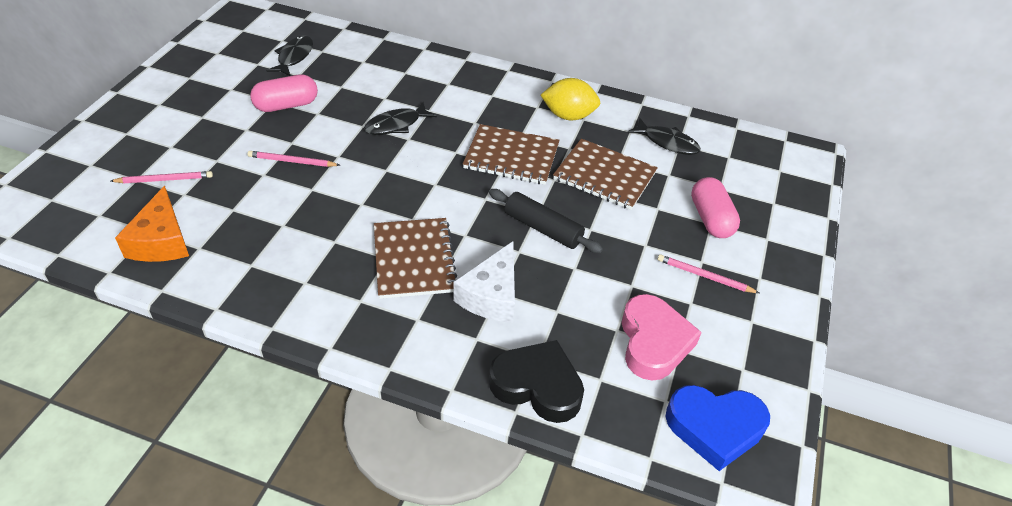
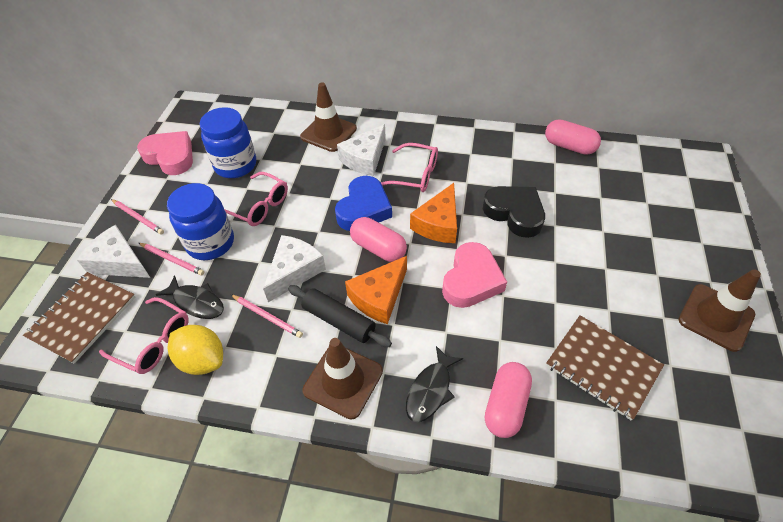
black fish: [266,35,313,76] [364,102,437,135] [628,118,701,155] = 3 -> [156,275,224,319] [406,346,463,422] = 2
blue jar: none = 0 -> [167,183,234,260] [200,107,256,178] = 2
brown notebook: [374,218,457,299] [463,124,560,185] [553,139,658,210] = 3 -> [23,272,136,364] [546,315,664,420] = 2
brown traffic cone: none = 0 -> [300,82,357,152] [303,338,383,419] [678,269,761,352] = 3
orange cheese: [115,186,189,262] = 1 -> [345,256,407,324] [410,183,457,243] = 2
pink capsule: [250,74,318,112] [691,177,740,238] = 2 -> [350,217,407,262] [485,362,532,438] [545,119,601,155] = 3
pink glasses: none = 0 -> [99,297,189,374] [225,172,288,226] [381,143,438,192] = 3
pink heart: [622,294,702,381] = 1 -> [137,131,193,175] [442,242,507,308] = 2
white cheese: [453,241,515,322] = 1 -> [77,225,150,278] [263,235,326,302] [337,124,386,176] = 3

